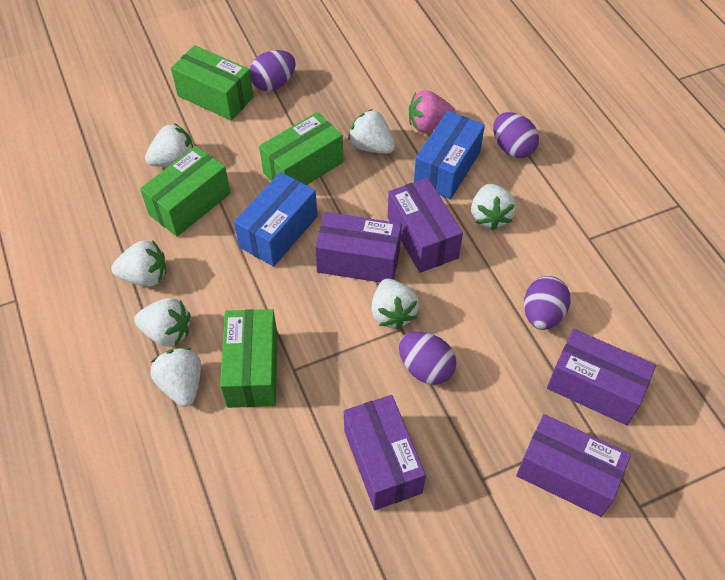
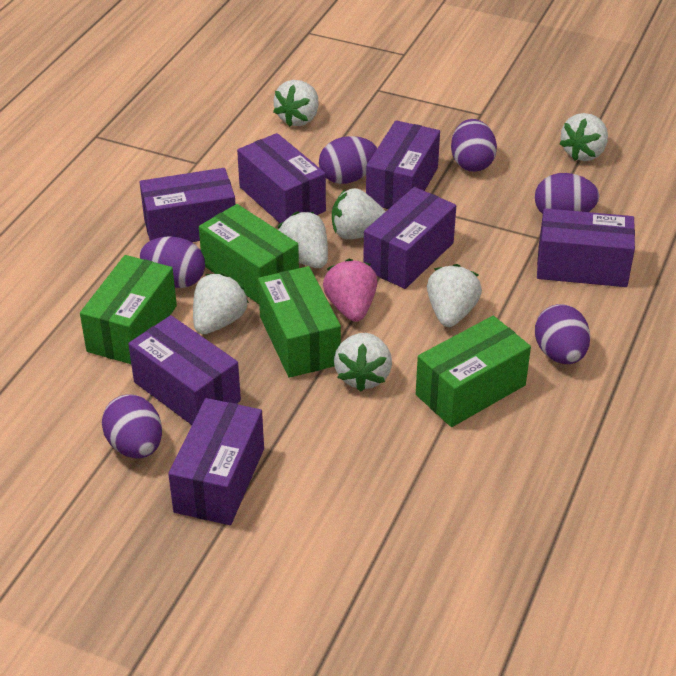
blue box: [234,172,317,267] [414,111,485,200] = 2 -> none = 0
purple box: [315,212,402,282] [344,395,426,510] [388,178,463,273] [516,414,631,517] [547,329,656,425] = 5 -> [128,315,241,425] [140,168,235,242] [168,398,264,525] [237,133,326,224] [363,187,456,289] [366,120,440,209] [537,208,635,287] = 7
purple egg: [250,50,296,91] [399,332,456,385] [493,112,539,158] [524,276,571,330] = 4 -> [102,394,162,458] [140,236,205,288] [319,136,377,184] [451,119,497,172] [535,173,599,214] [535,304,590,364] = 6

